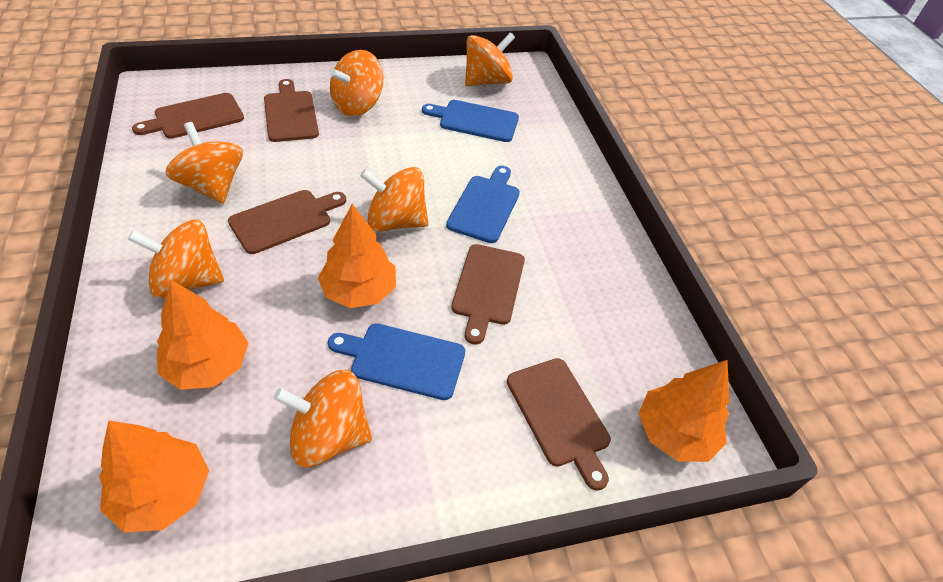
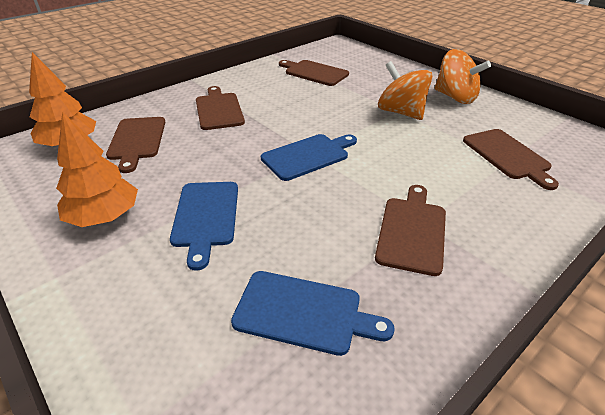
orange spinning top: [128,219,224,298] [165,122,243,204] [274,370,372,467] [329,50,384,116] [360,167,429,232] [465,32,515,86] = 6 -> [378,61,432,120] [435,49,491,104] = 2
orange tree: [99,420,209,532] [157,280,248,390] [318,204,396,308] [638,360,730,462] = 4 -> [29,52,96,146] [56,112,138,227] = 2

